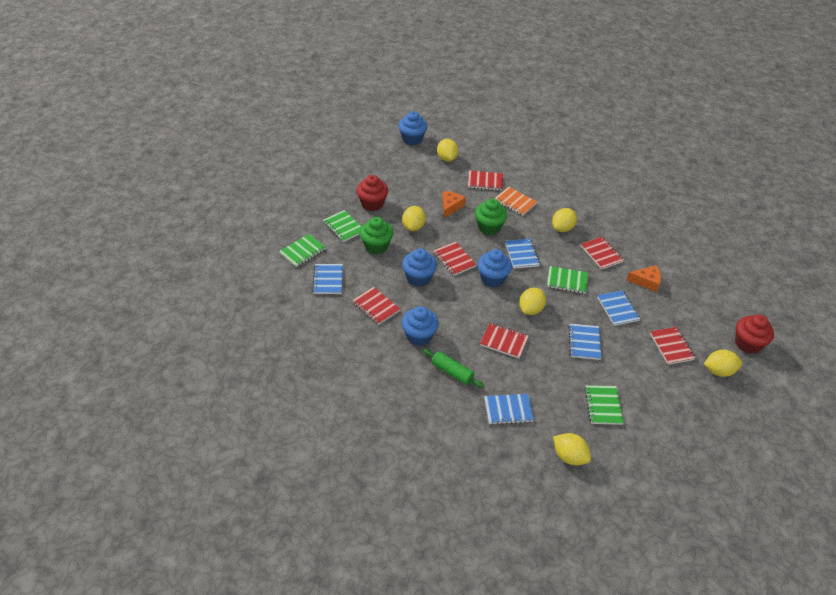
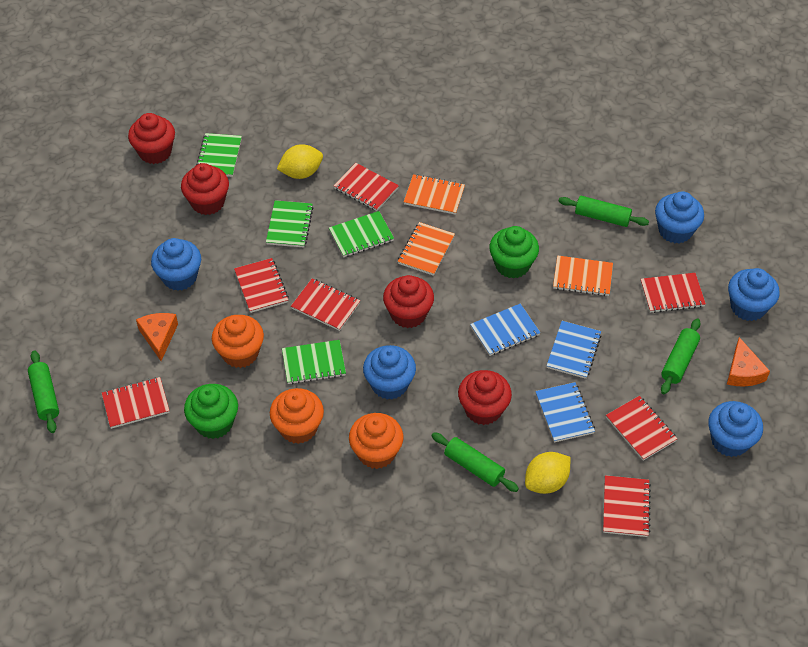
blue cupcake: [398,111,427,145] [401,306,439,346] [402,248,437,287] [478,249,512,287] = 4 -> [151,238,201,291] [363,345,416,400] [655,191,704,243] [708,401,763,457] [728,268,780,321] = 5
blue notebook: [312,264,343,294] [484,394,534,425] [505,239,540,269] [569,324,601,360] [597,290,640,326] = 5 -> [470,303,540,356] [535,382,595,443] [546,321,602,379] = 3
green rolling pin: [423,349,484,388] = 1 -> [28,350,59,433] [431,432,519,492] [559,196,649,227] [661,318,701,394] = 4
orange cupcake: none = 0 -> [212,315,264,368] [270,388,324,444] [349,413,404,469] = 3
orange notebook: [494,187,537,216] = 1 -> [398,222,455,276] [404,174,465,215] [553,255,613,296] = 3
red cupcake: [356,175,388,211] [735,315,774,354] = 2 -> [128,113,175,164] [181,163,229,215] [383,275,434,328] [458,370,512,425] = 4
red notebook: [352,287,400,325] [433,242,477,276] [468,170,503,191] [480,323,529,358] [581,237,624,269] [650,327,695,365] = 6 -> [102,377,170,429] [234,258,289,313] [291,279,360,331] [333,163,399,211] [603,475,651,537] [606,396,677,461] [641,273,706,313] = 7
yellow lemon: [402,206,426,231] [437,139,458,162] [519,288,546,315] [552,208,577,232] [553,433,591,465] [704,349,742,377] = 6 -> [277,144,323,179] [525,452,571,494] = 2

